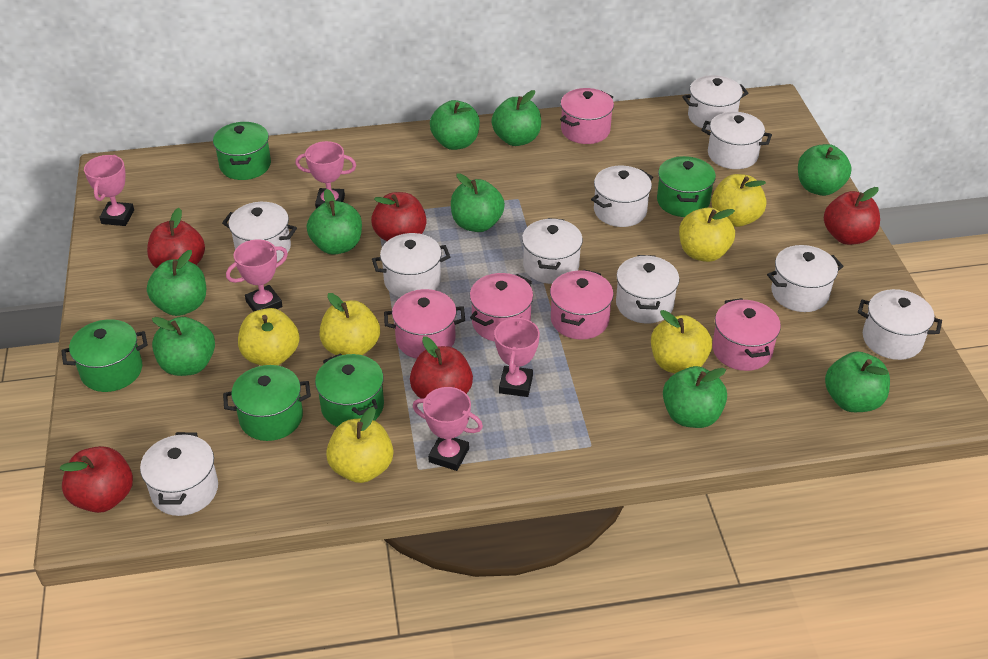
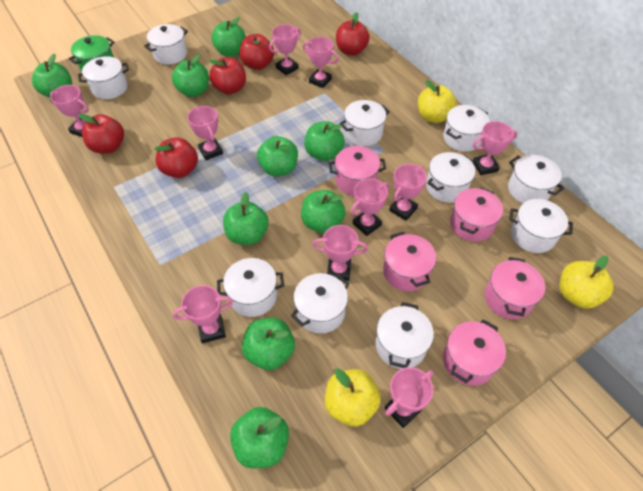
green pot: [61,319,148,392] [213,122,271,180] [223,365,311,441] [315,353,384,427] [657,156,716,217] = 5 -> [68,35,114,72] = 1
pink trophy: [84,155,134,226] [226,239,288,312] [295,141,356,209] [413,387,483,471] [494,316,540,397] = 5 -> [50,85,89,137] [173,285,233,343] [187,106,223,160] [269,24,301,75] [303,37,338,88] [312,225,368,281] [350,179,389,236] [385,367,433,428] [389,164,427,221] [473,121,518,175] = 10
yellow apple: [238,308,300,366] [319,293,380,355] [326,407,393,483] [651,310,712,373] [679,207,735,262] [711,174,767,227] = 6 -> [325,369,381,427] [418,80,456,123] [560,256,614,309] = 3

